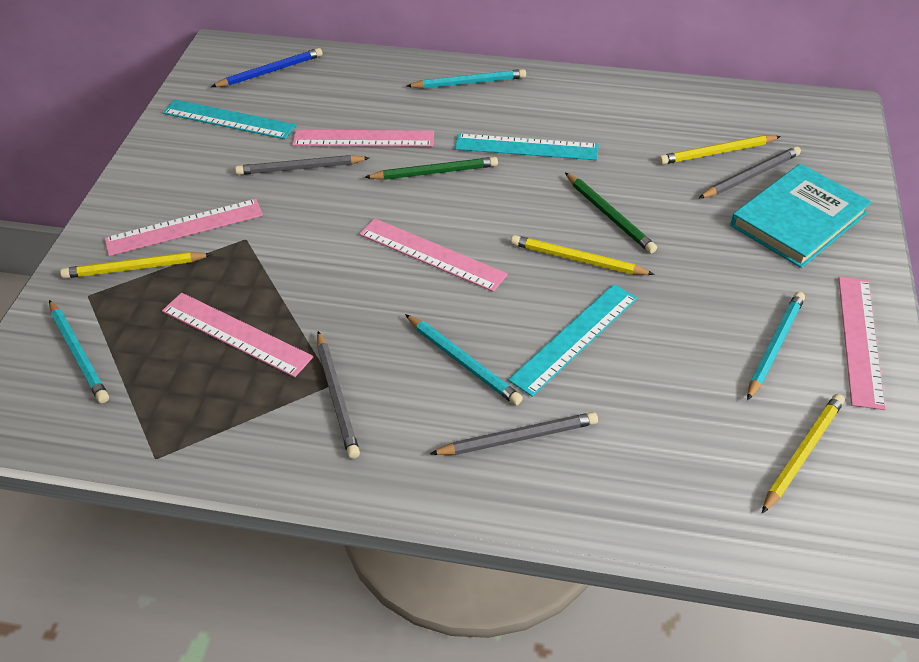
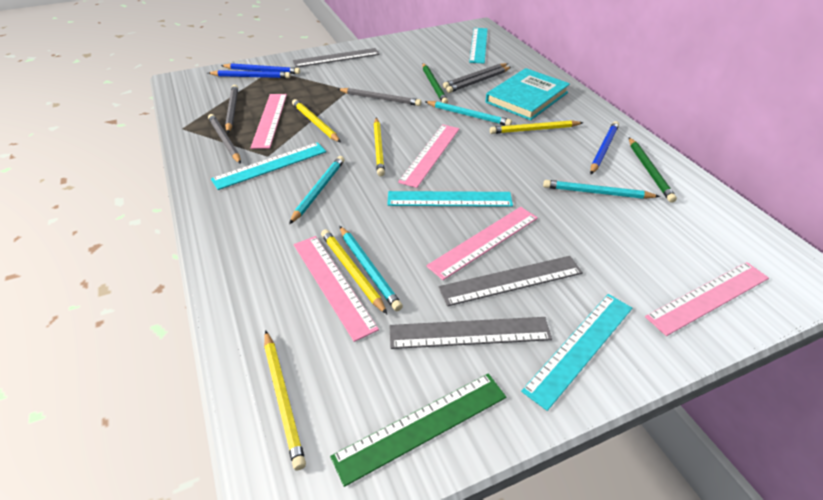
blue pencil: [211,48,323,87] = 1 -> [208,70,291,78] [221,63,300,74] [590,121,619,174] = 3
green ruler: none = 0 -> [330,373,506,487] = 1
grey pencil: [235,155,369,175] [317,331,360,459] [430,412,598,455] [699,146,801,198] = 4 -> [208,114,241,164] [225,85,238,133] [337,88,421,106] [443,63,508,89] [446,67,511,93] = 5
grey ruler: none = 0 -> [293,48,380,68] [389,317,552,349] [439,256,583,306] = 3
turquoise ruler: [163,99,296,139] [455,133,599,160] [508,284,637,397] = 3 -> [211,142,326,190] [387,191,513,207] [469,28,488,64] [521,294,632,411] = 4
yellow pencil: [60,252,212,278] [511,235,655,275] [659,135,781,165] [762,394,845,513] = 4 -> [264,330,306,470] [292,99,341,143] [321,229,388,315] [373,118,385,176] [490,120,583,134] = 5

